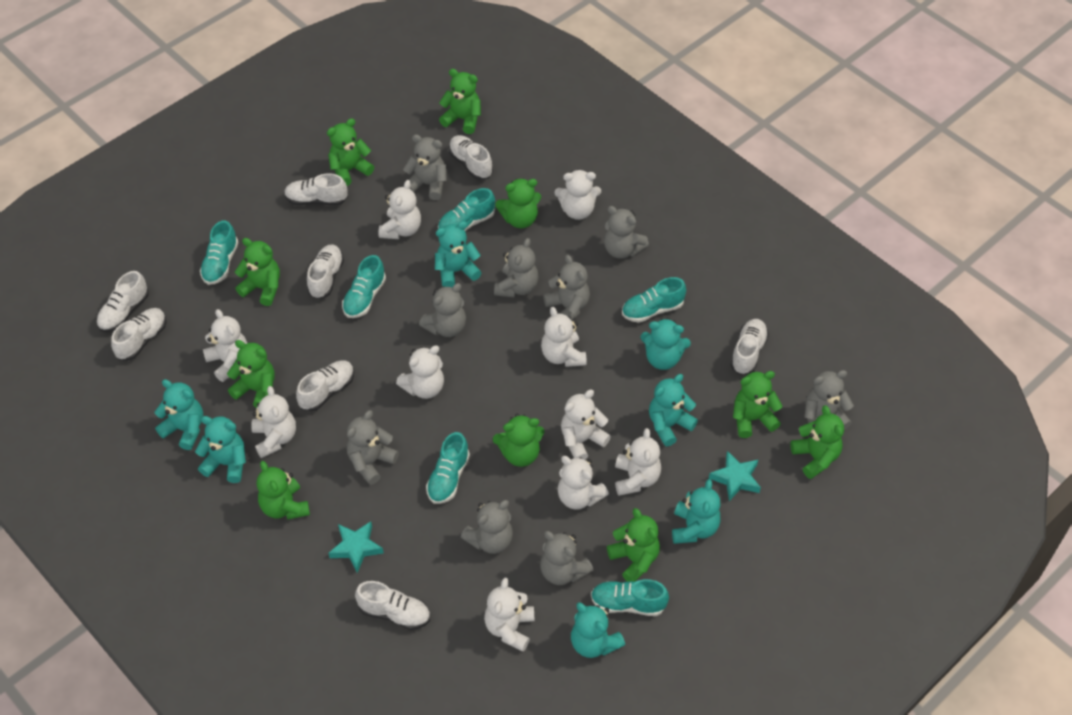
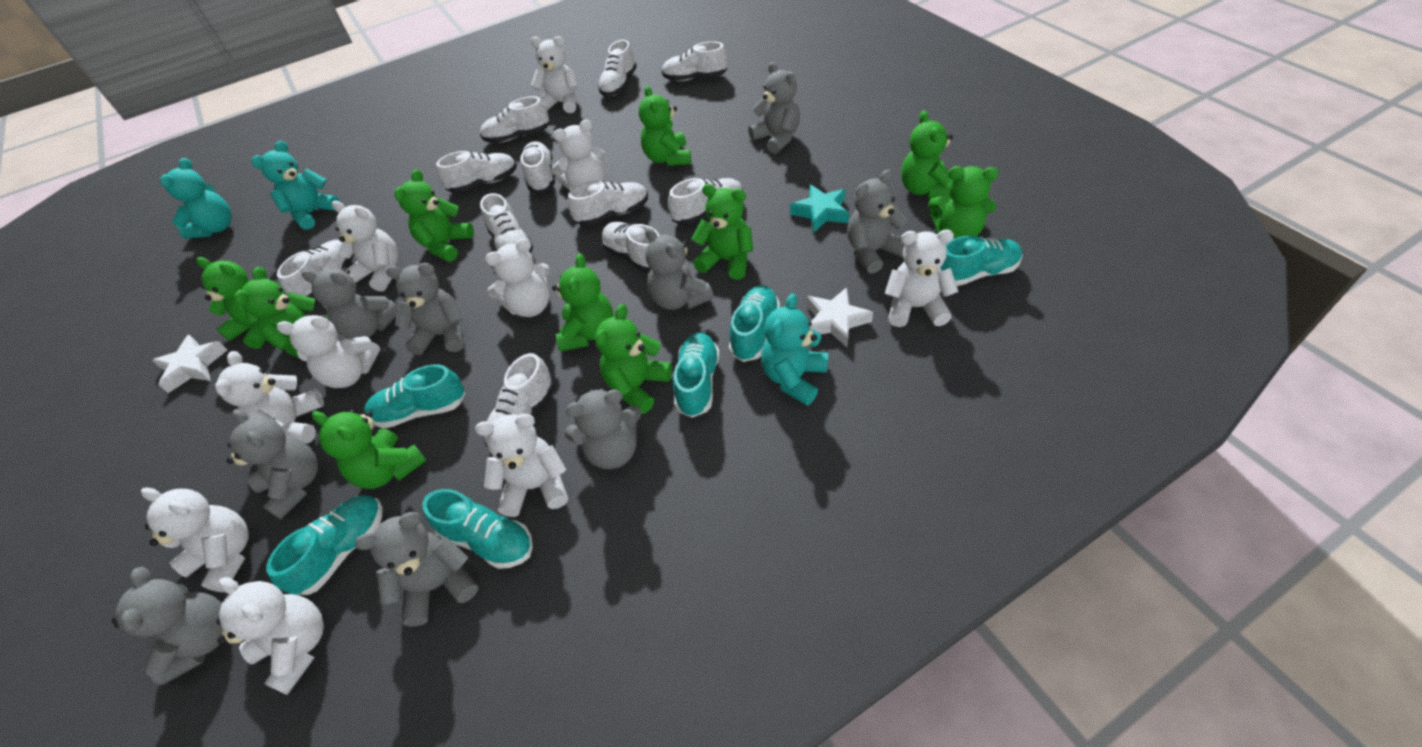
turquoise star: [329,521,384,573] [709,451,761,501] = 2 -> [790,185,849,232] = 1
turquoise teddy bear: [155,379,203,450] [195,416,246,483] [435,221,482,287] [571,602,625,658] [640,318,691,370] [649,374,698,446] [672,479,721,544] = 7 -> [160,158,232,239] [251,141,340,230] [761,293,828,405] = 3
white shoe: [96,271,149,332] [111,308,166,360] [284,173,348,206] [296,360,354,411] [307,245,344,299] [355,581,430,630] [449,135,493,180] [731,319,769,375] = 8 -> [277,240,354,298] [436,151,517,193] [480,96,549,143] [480,193,533,254] [483,353,555,448] [521,141,555,192] [568,181,648,226] [598,40,637,97] [602,222,660,273] [662,41,727,81] [668,178,743,225] = 11
white star: none = 0 -> [152,335,227,393] [807,287,873,347] = 2

